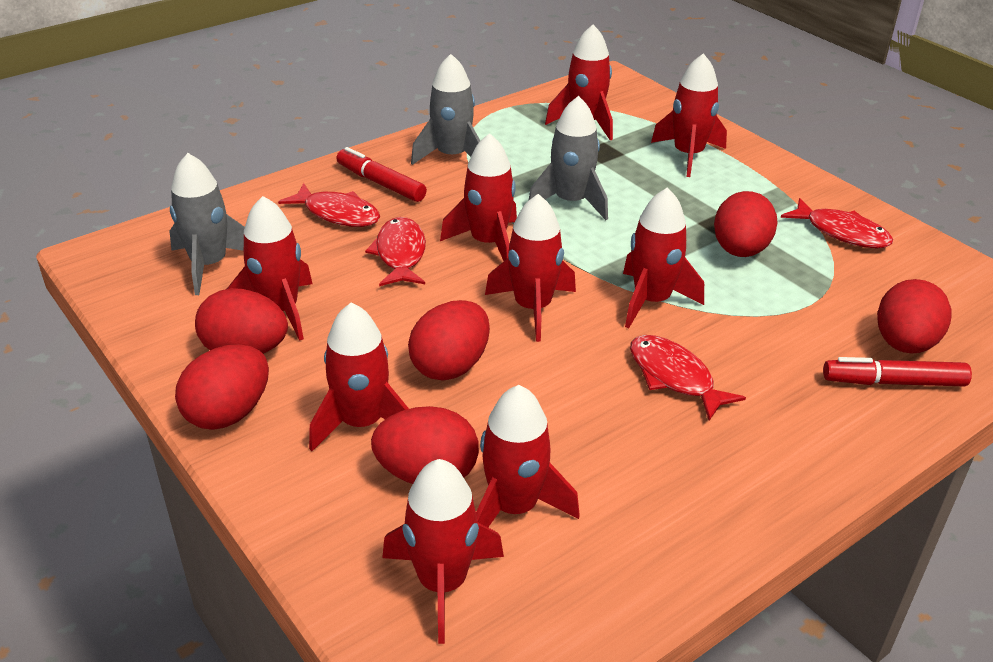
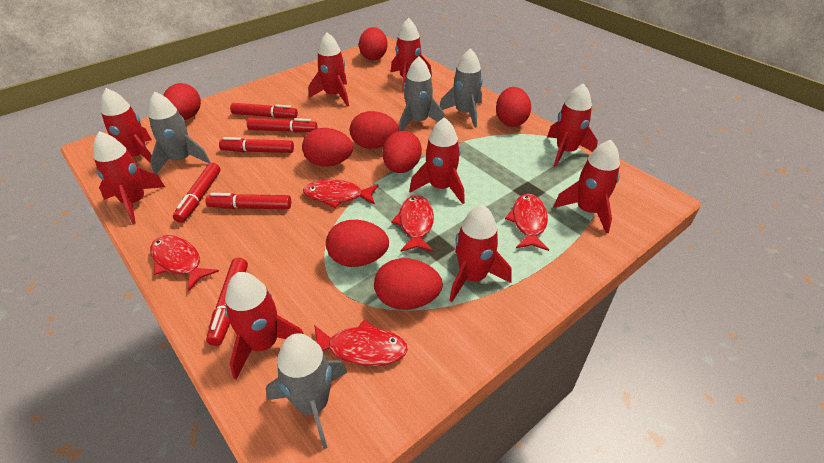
grey rocket: [169,153,245,295] [411,54,480,165] [528,96,608,220] = 3 -> [148,92,210,174] [266,333,347,450] [399,56,444,131] [440,48,483,128] = 4
red egg: [175,344,269,430] [195,288,288,354] [371,406,479,484] [408,300,490,381] [714,191,778,257] [877,279,951,354] = 6 -> [163,83,201,120] [302,128,353,167] [326,220,389,267] [350,111,399,149] [359,27,388,60] [374,258,443,310] [382,131,422,173] [496,87,531,127] = 8
red fish: [278,183,380,227] [365,217,426,286] [630,335,746,421] [781,198,893,248] = 4 -> [150,235,219,291] [303,180,379,208] [314,320,408,366] [391,195,434,252] [505,194,549,251] = 5
red marker: [336,147,427,202] [823,357,972,386] = 2 -> [173,163,220,223] [206,193,291,209] [206,258,248,346] [219,137,294,153] [230,103,298,118] [247,118,318,132] = 6

